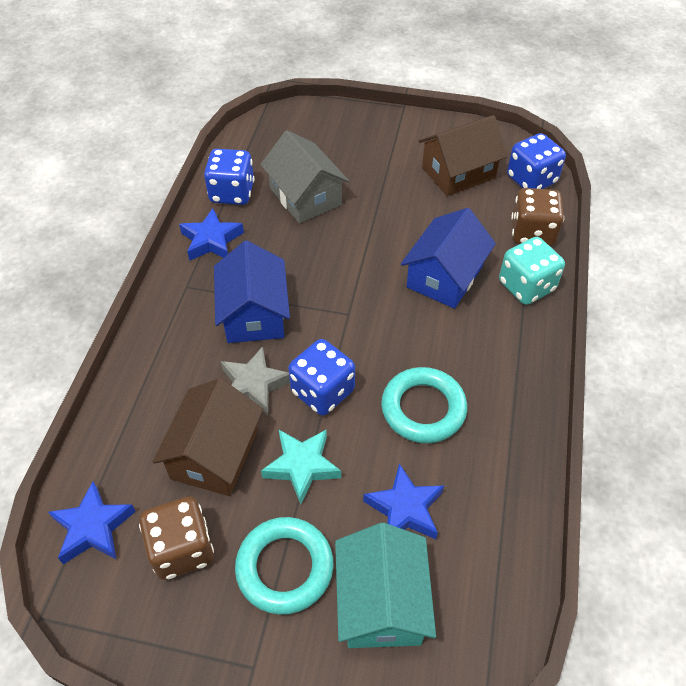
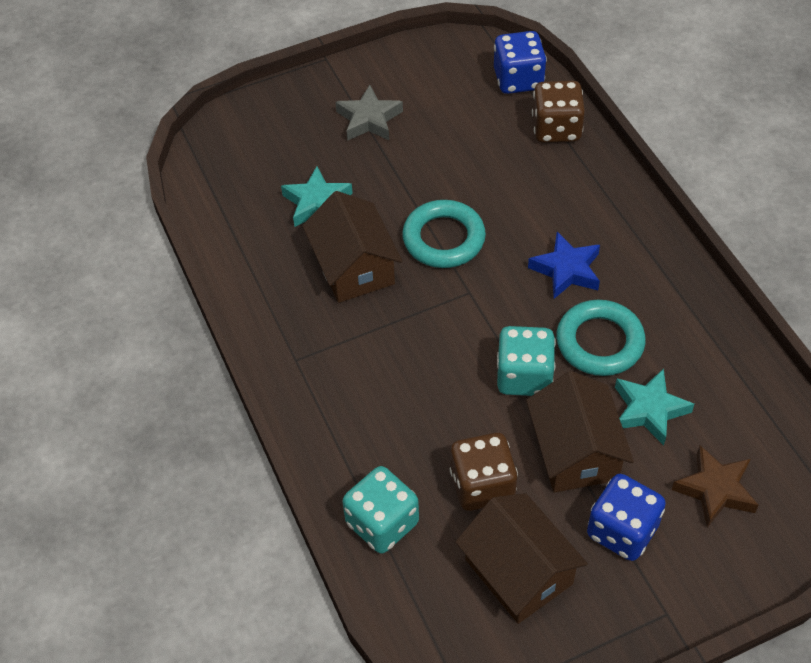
blue dice: [204,149,254,205] [288,339,355,415] [507,133,566,189] = 3 -> [494,31,547,94] [587,474,666,561] = 2
blue house: [214,241,290,343] [401,208,496,309] = 2 -> none = 0
blue star: [48,482,136,564] [179,208,244,261] [363,463,444,539] = 3 -> [528,232,600,299] = 1
brown house: [152,378,263,496] [419,115,508,196] = 2 -> [302,191,403,303] [455,493,588,624] [526,371,634,493] = 3
brown star: none = 0 -> [672,445,759,527] = 1
grey house: [260,130,349,223] = 1 -> none = 0
turquoise dice: [499,237,565,305] = 1 -> [343,466,419,554] [497,326,556,396] = 2
turquoise house: [335,523,436,648] = 1 -> none = 0
turquoise star: [261,429,341,504] = 1 -> [281,166,353,227] [615,368,694,446] = 2

